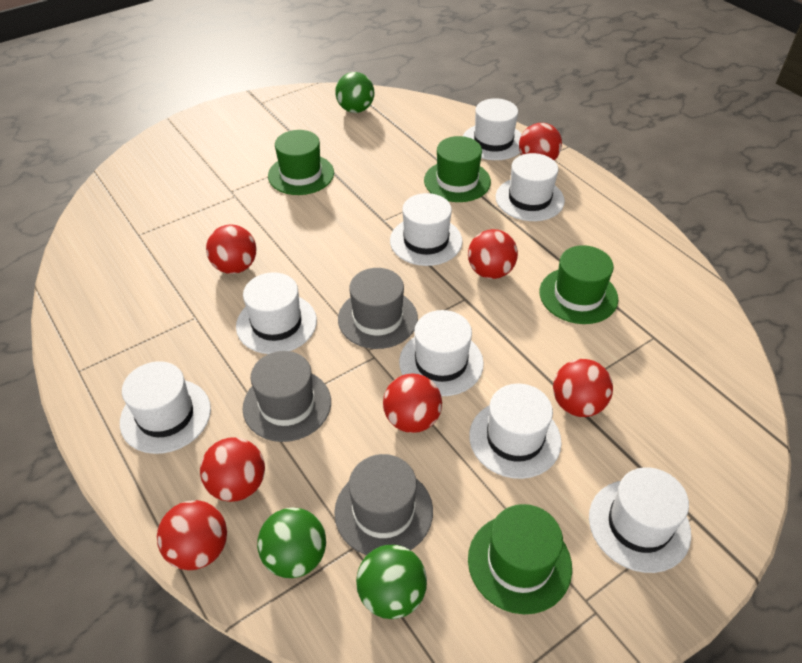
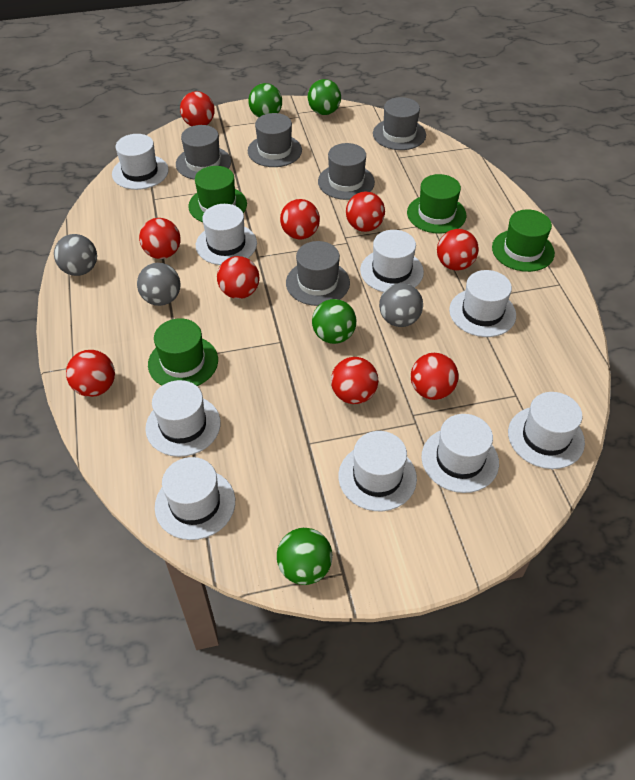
green ball: [257,507,326,578] [335,72,374,113] [356,545,427,619] = 3 -> [248,83,282,118] [277,528,333,585] [308,79,341,115] [312,299,356,344] = 4
grey ball: none = 0 -> [54,234,97,276] [137,263,181,306] [379,283,423,327] = 3
grey hat: [243,351,331,442] [334,454,433,555] [338,268,418,349] = 3 -> [176,125,231,180] [248,113,302,167] [286,241,350,306] [318,143,375,200] [373,97,426,150] = 5
red ball: [157,500,227,570] [200,437,265,502] [206,224,256,274] [383,373,442,433] [468,229,518,279] [519,123,562,160] [553,359,613,417] = 7 -> [66,350,115,397] [139,218,181,259] [180,91,215,126] [217,256,260,299] [280,199,320,239] [331,357,378,404] [346,191,385,232] [411,353,458,400] [437,229,479,271] = 9
white hat: [120,361,211,454] [236,272,317,354] [390,193,462,266] [399,310,484,396] [463,98,522,160] [469,383,562,479] [496,153,565,221] [589,467,691,573] = 8 -> [112,134,169,190] [145,380,221,457] [155,457,235,540] [196,204,257,265] [338,431,417,511] [360,230,424,292] [421,414,499,493] [449,270,516,337] [508,392,585,469] = 9

